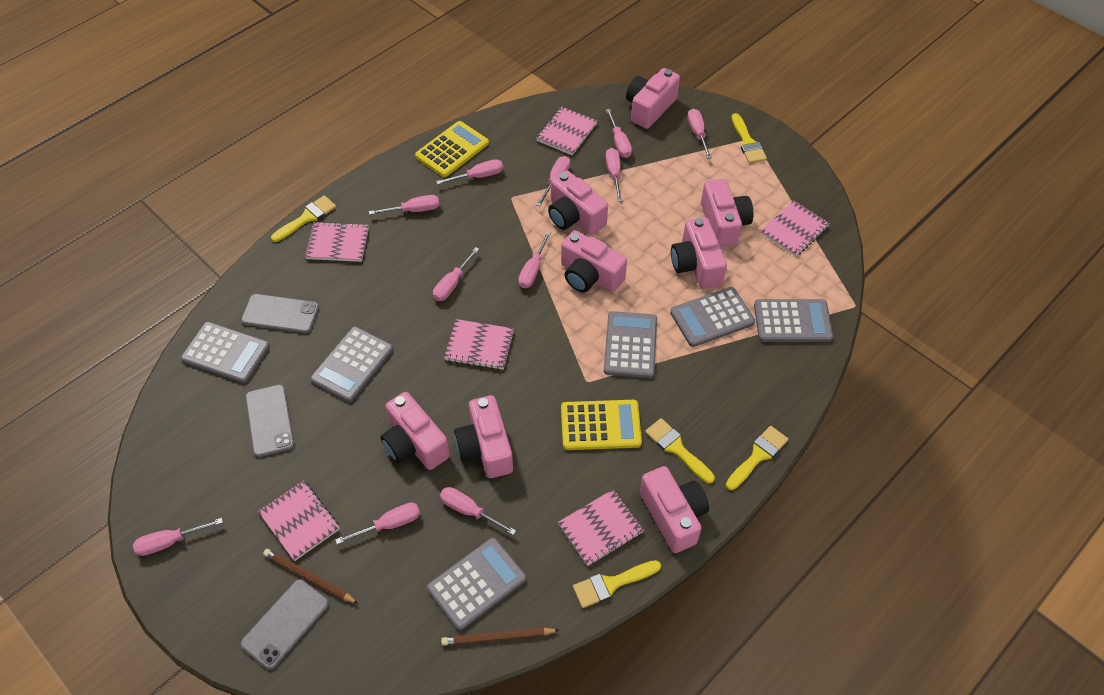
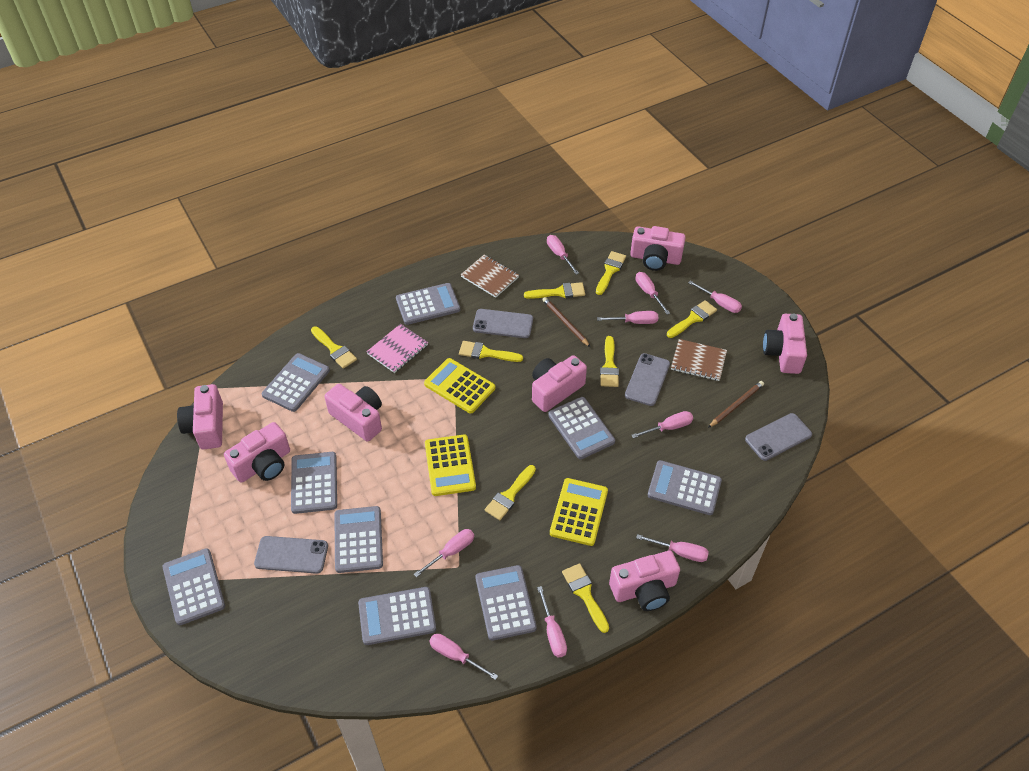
brown notebook: none = 0 -> [461,255,519,298] [671,339,727,381] = 2
grey calculator: [181,322,270,383] [310,327,393,402] [427,538,527,630] [604,311,657,378] [670,287,755,347] [754,299,833,342] = 6 -> [163,548,225,625] [262,353,330,412] [291,452,337,514] [334,506,383,573] [358,587,436,645] [396,283,460,325] [475,565,537,641] [548,397,615,459] [648,460,722,515] = 9
grey phone: [240,579,329,670] [241,294,319,333] [245,385,295,457] = 3 -> [254,536,328,574] [473,309,533,338] [625,353,670,406] [745,413,812,461] = 4
pink camera: [381,392,450,470] [454,395,513,478] [548,170,608,235] [561,230,627,293] [626,68,680,129] [640,466,709,553] [671,217,727,289] [701,179,753,248] = 8 -> [177,384,223,449] [224,422,290,483] [325,384,382,442] [532,355,587,412] [609,551,680,611] [630,226,686,271] [763,314,807,374] = 7
pink notebook: [258,480,340,561] [305,221,369,262] [444,319,514,370] [536,107,597,155] [558,489,644,566] [761,201,830,257] = 6 -> [366,324,428,373] = 1
pink screwdriver: [133,518,223,556] [335,503,420,544] [369,195,440,215] [433,247,479,301] [436,159,503,185] [440,487,516,535] [518,231,551,288] [536,156,570,206] [606,109,632,158] [606,148,622,202] [687,109,712,159] = 11 -> [414,529,474,577] [429,634,498,680] [537,586,567,657] [547,235,579,275] [597,311,658,324] [631,411,693,438] [636,272,670,315] [636,534,709,562] [688,281,742,313] = 9
yellow brush: [271,195,336,242] [573,560,661,608] [645,418,715,484] [726,426,788,490] [731,113,767,163] = 5 -> [311,327,357,369] [459,341,523,362] [485,465,536,520] [524,282,585,299] [562,563,609,633] [596,251,626,295] [600,336,619,387] [667,300,717,338] = 8
yellow calculator: [415,121,489,177] [561,400,642,450] = 2 -> [424,358,495,413] [425,435,476,496] [550,478,608,546] = 3

